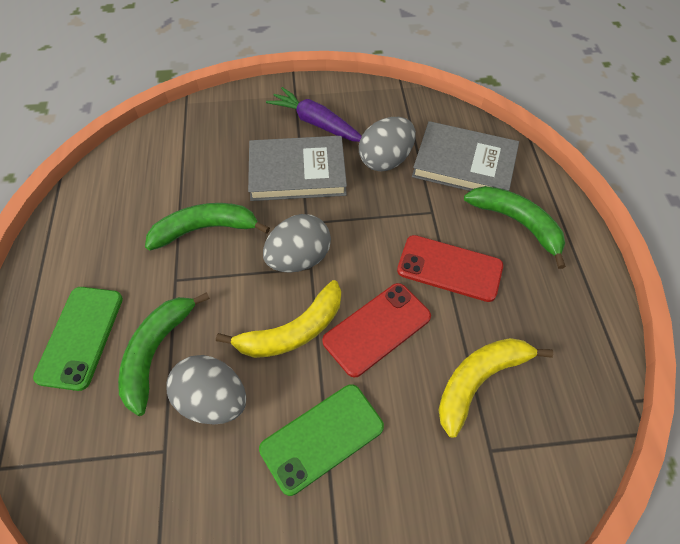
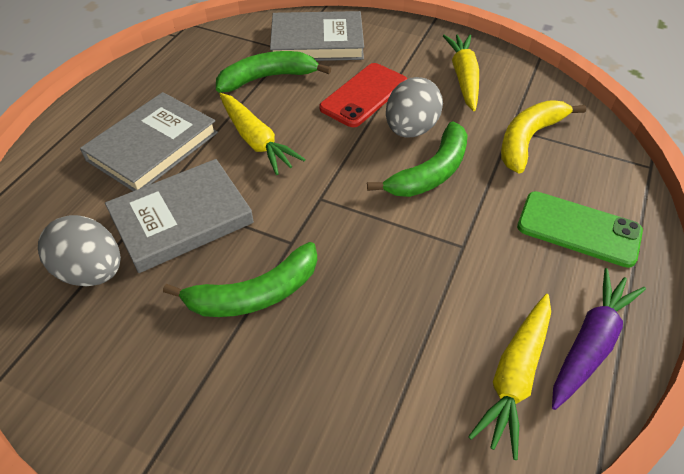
green phone: [33,287,123,391] [259,384,384,496] = 2 -> [517,191,643,268] = 1
grey book: [248,136,347,201] [412,121,519,191] = 2 -> [80,92,218,191] [105,159,254,273] [270,11,364,61] = 3
grey egg: [166,355,246,425] [263,214,331,273] [359,117,416,171] = 3 -> [38,215,121,286] [386,77,443,137] = 2
red phone: [322,283,431,377] [397,235,503,302] = 2 -> [319,63,407,127] = 1
yellow banana: [216,280,341,358] [438,338,553,437] = 2 -> [501,100,586,174] = 1
yellow carrot: none = 0 -> [219,93,306,175] [443,34,479,111] [468,294,551,460] = 3

